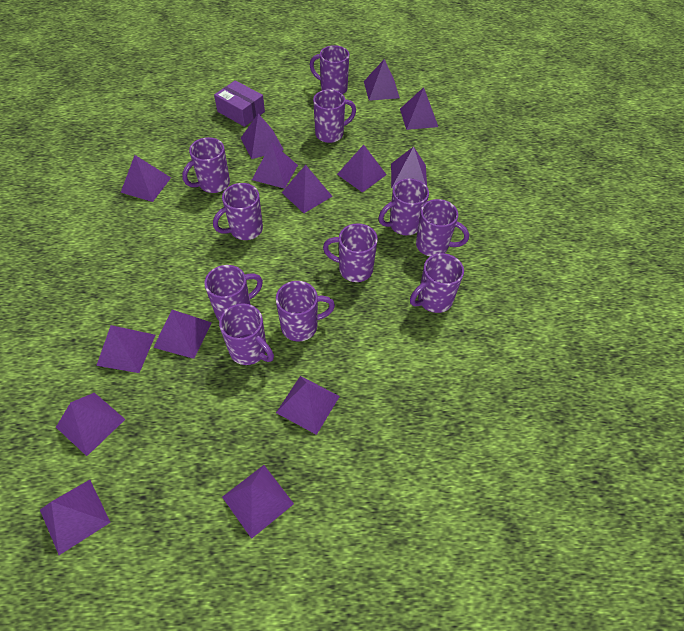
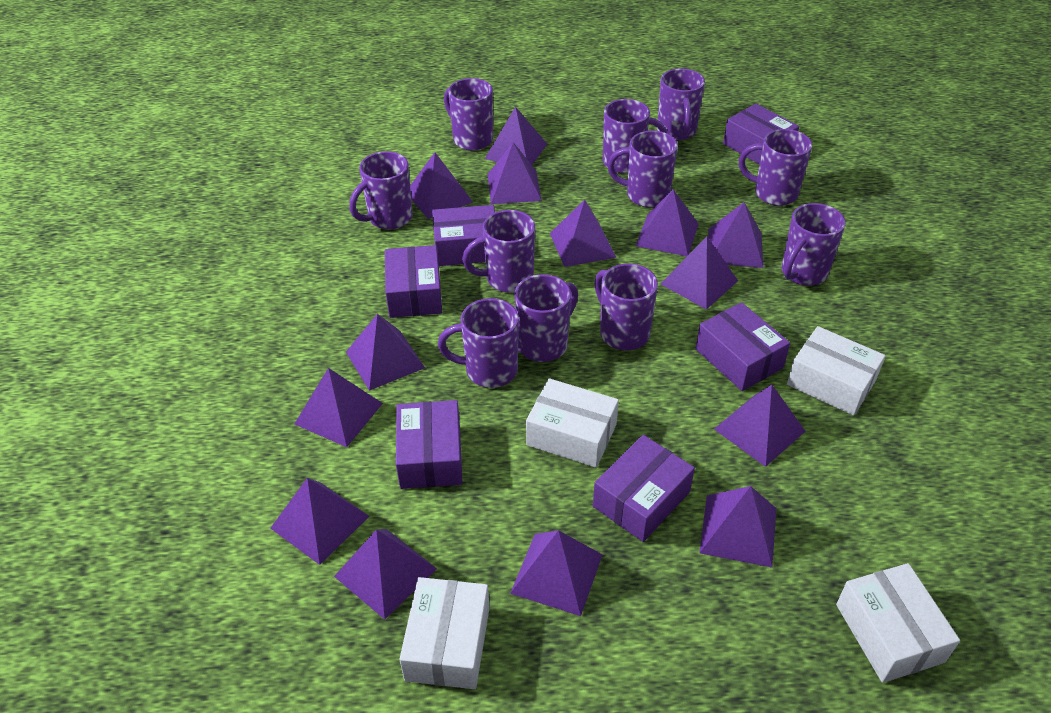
purple box: [214,80,265,127] = 1 -> [385,245,442,318] [396,400,462,489] [432,205,495,266] [593,435,695,542] [696,302,790,391] [723,104,799,164] = 6
white box: none = 0 -> [399,577,490,689] [526,378,619,468] [787,326,885,416] [836,563,960,683] = 4

